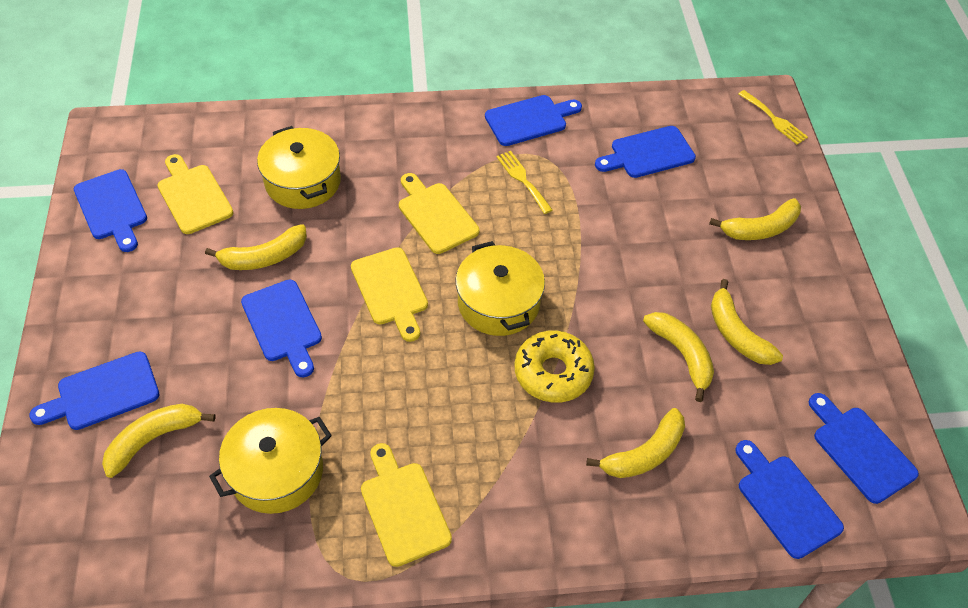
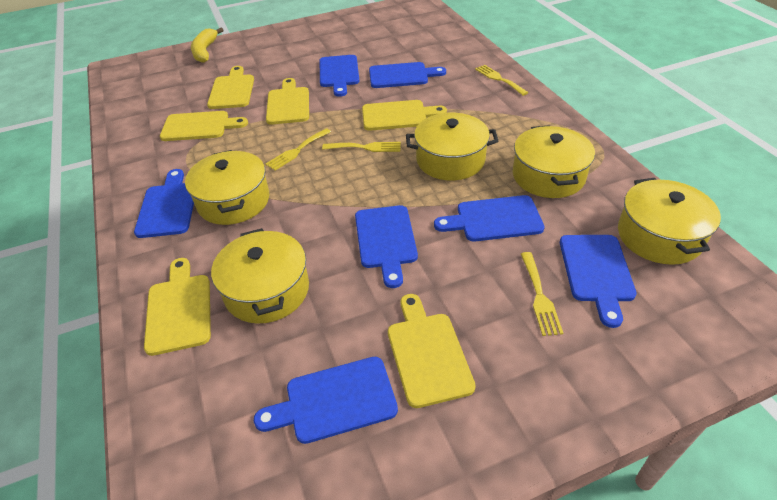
yellow banana: [102,404,216,478] [205,224,307,270] [586,408,685,478] [643,312,714,402] [709,198,801,240] [711,279,783,365] = 6 -> [191,28,223,63] = 1
yellow cutting board: [158,154,234,234] [351,247,428,342] [361,443,452,567] [399,173,479,254] = 4 -> [144,258,211,356] [160,111,248,141] [207,66,254,109] [266,78,309,125] [362,100,447,131] [388,294,476,408] = 6
yellow donut: [514,330,595,403] = 1 -> none = 0
yellow fork: [496,151,553,214] [738,90,808,145] = 2 -> [266,128,331,170] [322,142,401,152] [475,65,528,96] [521,252,563,336] = 4
yellow pot: [209,408,332,514] [257,126,341,209] [456,241,545,336] = 3 -> [185,150,269,225] [211,228,309,324] [406,113,498,180] [513,125,595,198] [618,178,721,265] = 5

